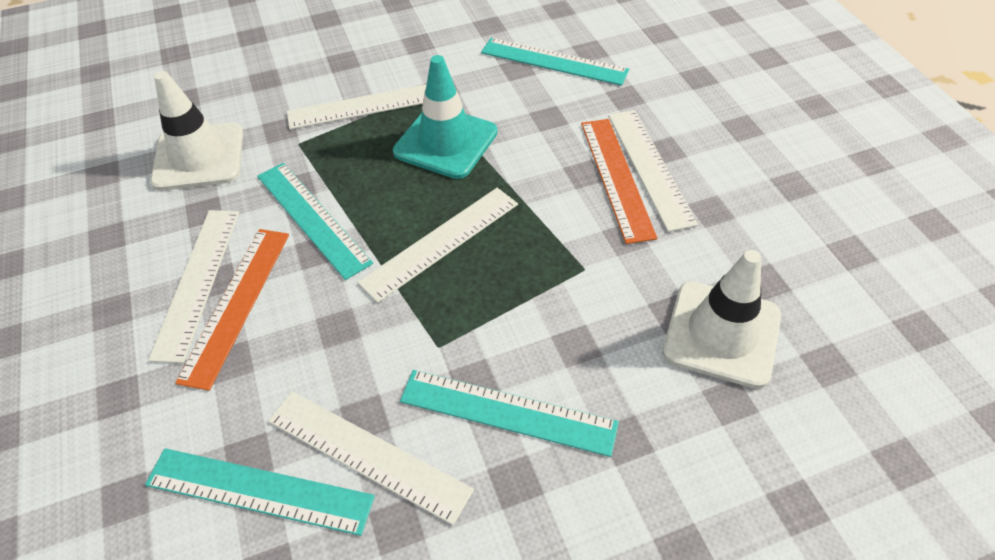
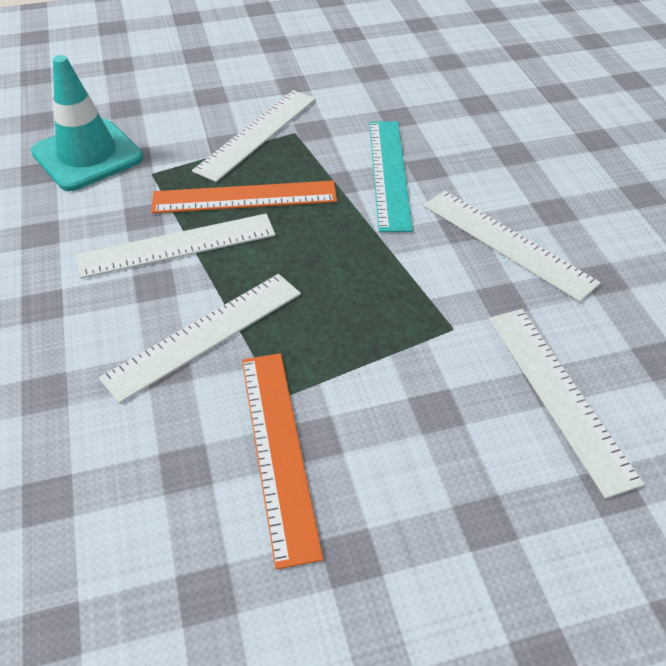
turquoise ruler: [145,448,375,536] [257,163,373,280] [400,370,619,457] [481,38,629,86] = 4 -> [369,121,413,232] = 1
white traffic cone: [150,71,243,191] [663,250,781,389] = 2 -> none = 0

